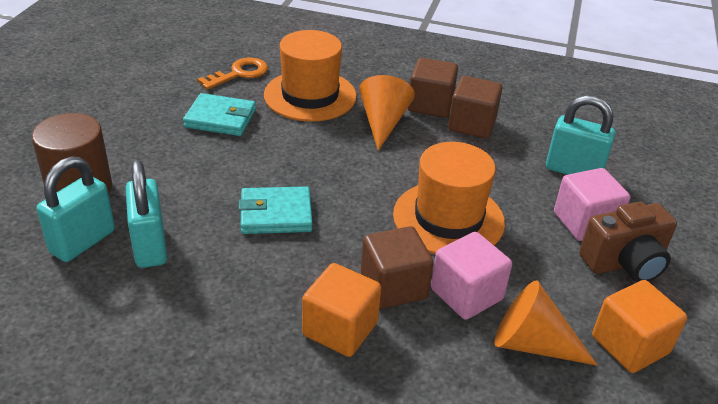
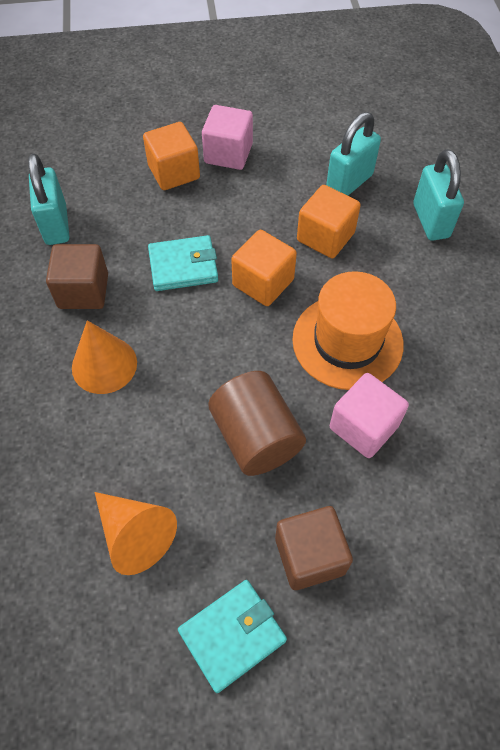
brown camera: [579,202,677,282] = 1 -> none = 0
brown cube: [361,226,433,309] [408,58,458,117] [448,76,502,138] = 3 -> [46,244,108,309] [275,506,353,590] = 2
orange cube: [302,263,381,357] [592,280,687,373] = 2 -> [143,122,200,190] [231,230,297,306] [297,185,361,258] = 3
orange hat: [264,30,357,122] [393,142,505,254] = 2 -> [292,271,404,390] = 1
orange key: [197,58,268,90] = 1 -> none = 0

